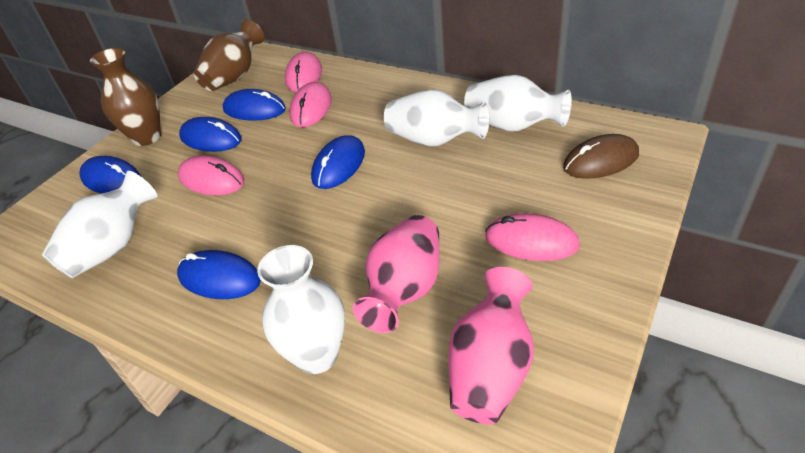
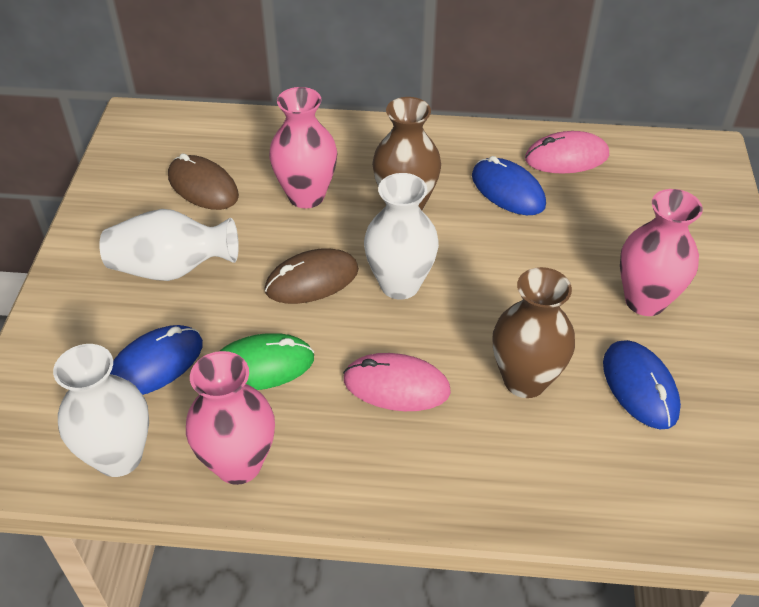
blue mouse: [79,156,141,194] [177,250,261,299] [179,117,242,152] [223,89,286,121] [311,135,365,189] = 5 -> [110,325,203,395] [472,156,546,215] [603,340,681,429] = 3
brown mouse: [563,134,639,179] = 1 -> [168,153,239,210] [265,248,359,304] = 2
green mouse: none = 0 -> [220,333,314,390] = 1
pink mouse: [178,155,244,195] [285,52,322,92] [289,82,332,127] [485,213,580,261] = 4 -> [343,353,451,411] [525,131,609,174] = 2
pink vase: [353,215,440,333] [448,267,534,424] = 2 -> [186,351,275,485] [269,87,337,208] [620,189,703,316] = 3
white vase: [42,171,158,278] [257,245,345,374] [384,89,490,147] [464,75,572,132] = 4 -> [53,344,149,477] [99,209,239,281] [364,173,439,300] = 3

